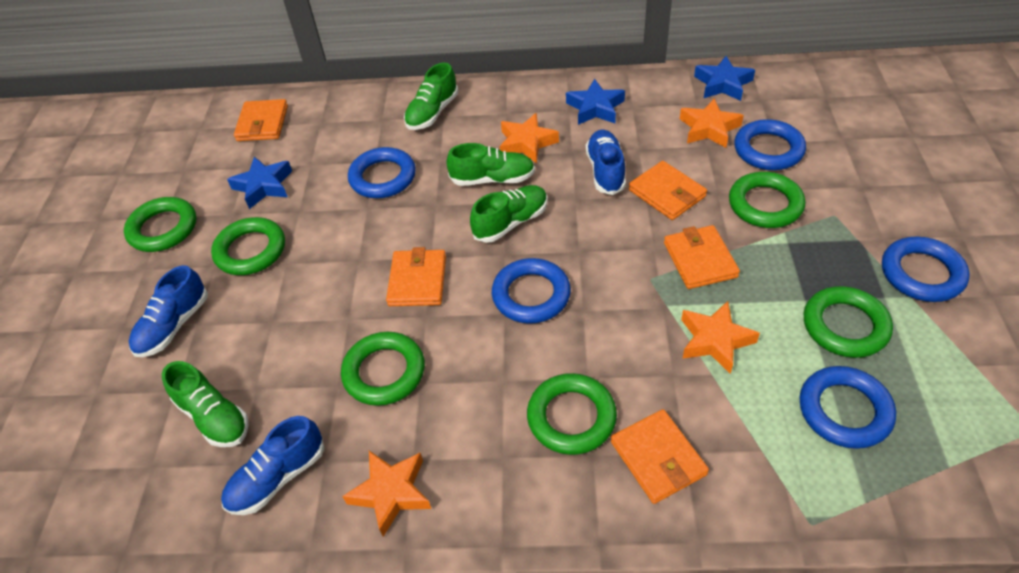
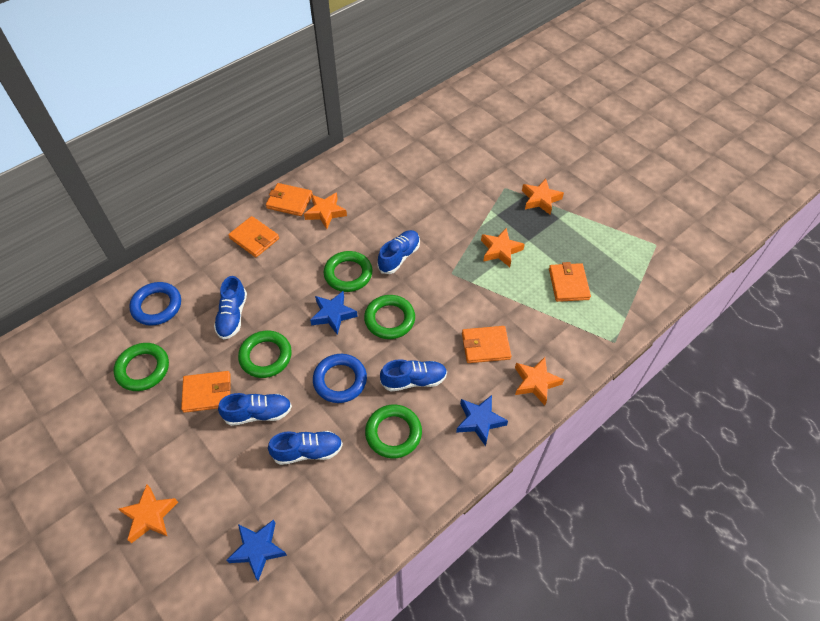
blue ring: [348,147,416,198] [492,258,571,324] [734,119,806,170] [799,366,896,449] [882,236,970,302] = 5 -> [129,282,181,326] [313,354,367,403] = 2
blue shoe: [129,265,208,357] [221,416,324,515] [586,130,626,195] = 3 -> [214,276,247,340] [218,393,292,426] [268,431,343,465] [377,230,420,274] [380,359,447,391] = 5
green ring: [124,197,196,252] [211,217,285,275] [341,332,425,406] [527,373,617,455] [729,172,805,228] [804,286,893,358] = 6 -> [114,343,169,391] [238,330,292,378] [324,251,372,292] [364,295,415,339] [365,405,422,458] = 5
green shoe: [162,361,249,447] [404,63,458,130] [446,143,535,186] [470,185,548,243] = 4 -> none = 0
orange star: [342,451,431,537] [500,113,559,164] [680,99,744,148] [681,301,760,374] = 4 -> [118,485,178,543] [304,192,347,229] [481,228,525,267] [515,357,564,405] [522,179,564,214] = 5

